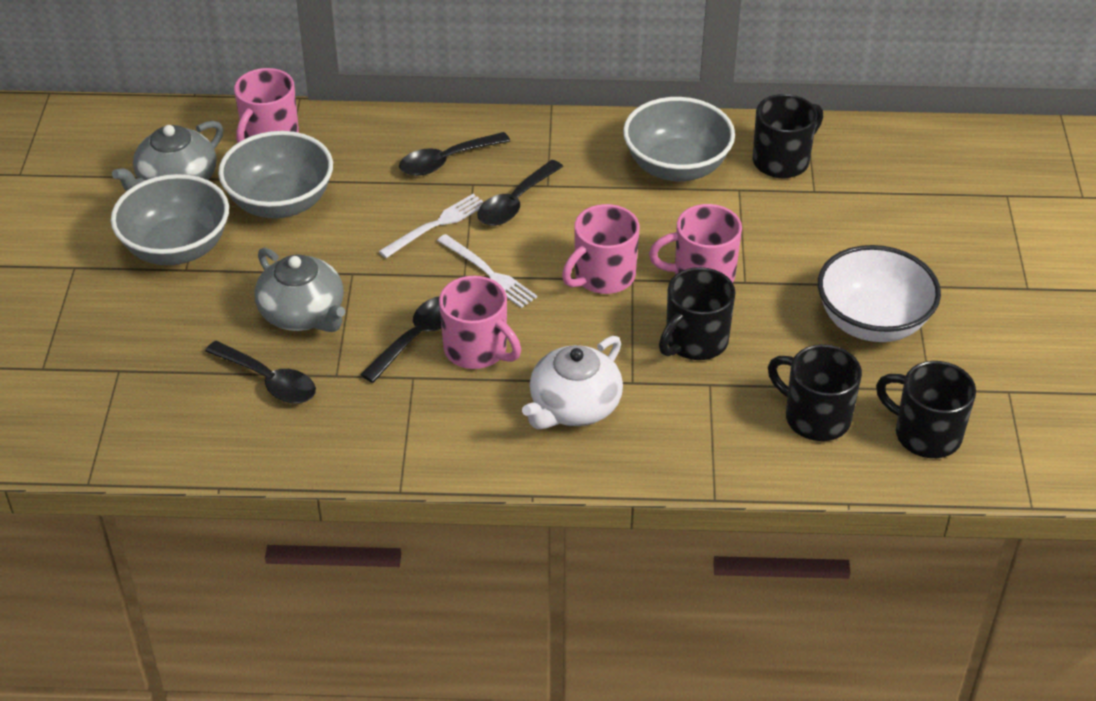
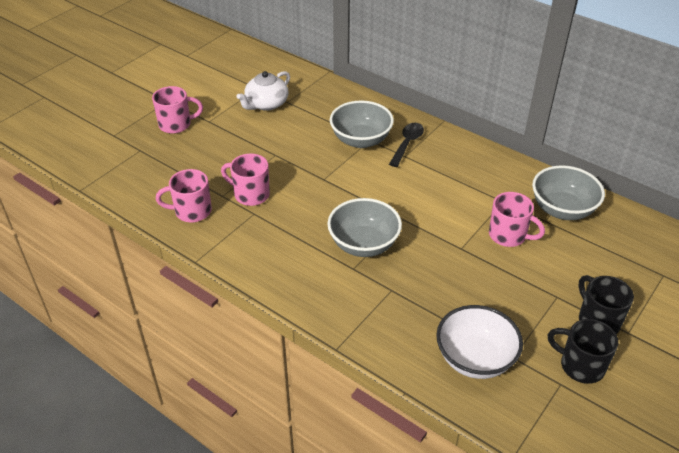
black mug: [659,267,736,360] [753,94,823,179] [768,344,862,441] [876,361,976,458] = 4 -> [548,319,618,384] [578,275,634,334] = 2
black spoon: [205,341,316,403] [360,296,441,383] [399,132,510,176] [477,160,563,226] = 4 -> [389,123,424,167] = 1
grey teapot: [112,121,223,191] [254,248,345,332] = 2 -> none = 0
white fork: [379,194,483,258] [437,234,537,308] = 2 -> none = 0

